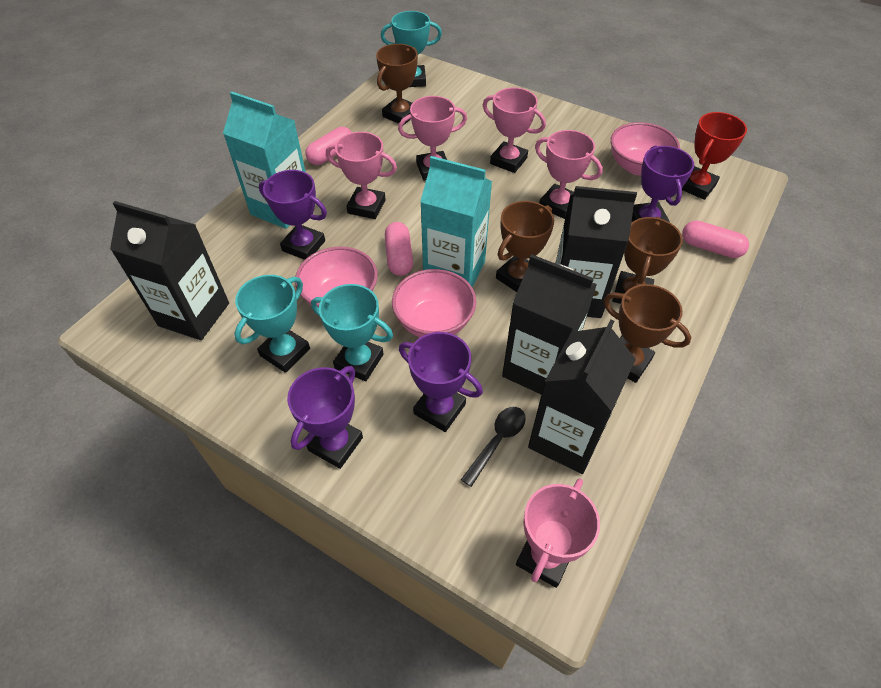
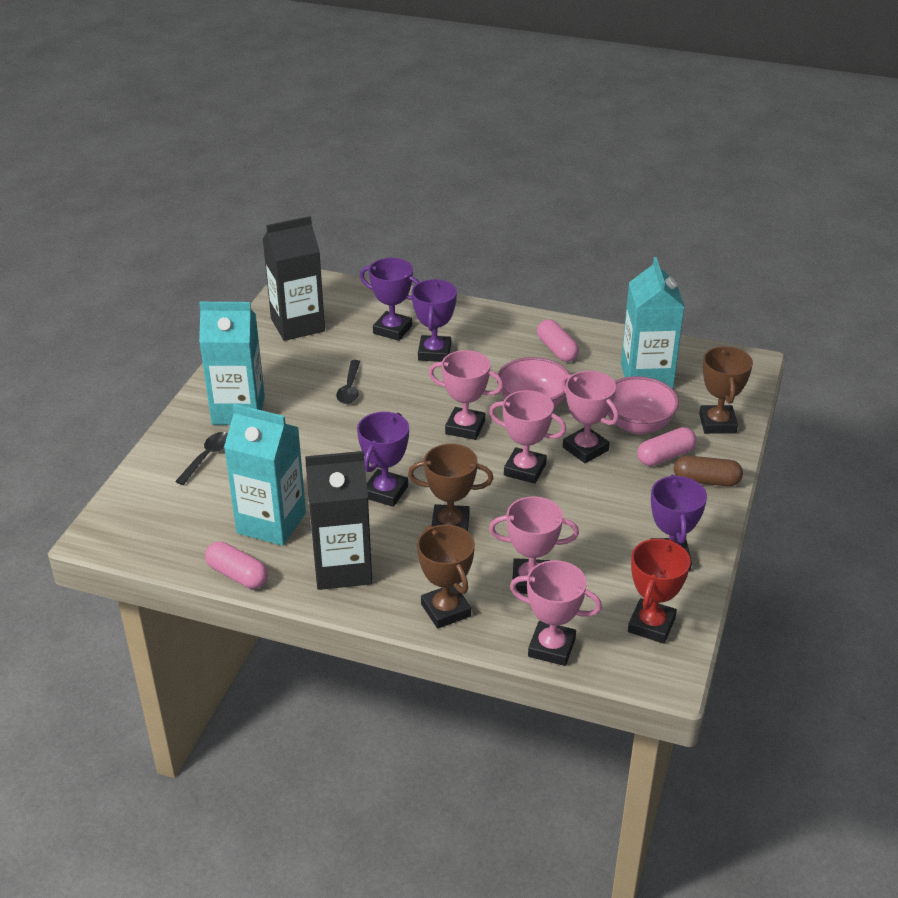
black carton: [110,201,229,340] [502,254,597,395] [528,319,636,474] [555,186,637,318] = 4 -> [263,216,325,341] [305,451,372,590] = 2
black spoon: [461,407,526,487] = 1 -> [175,432,228,485] [336,360,360,404] = 2
brown capsule: none = 0 -> [674,455,743,486] = 1
brown trophy: [376,44,418,125] [496,201,554,292] [604,284,691,383] [612,217,683,304] = 4 -> [408,444,493,531] [417,525,475,629] [699,346,753,434] = 3
pink bowl: [295,247,378,308] [392,269,477,338] [611,122,680,175] = 3 -> [497,357,570,407] [608,376,679,434] = 2
turquoise carton: [223,91,306,229] [420,156,492,287] = 2 -> [199,302,265,425] [224,404,306,546] [621,257,685,389] = 3
turquoise trophy: [234,275,310,373] [311,284,393,381] [381,11,442,87] = 3 -> none = 0

